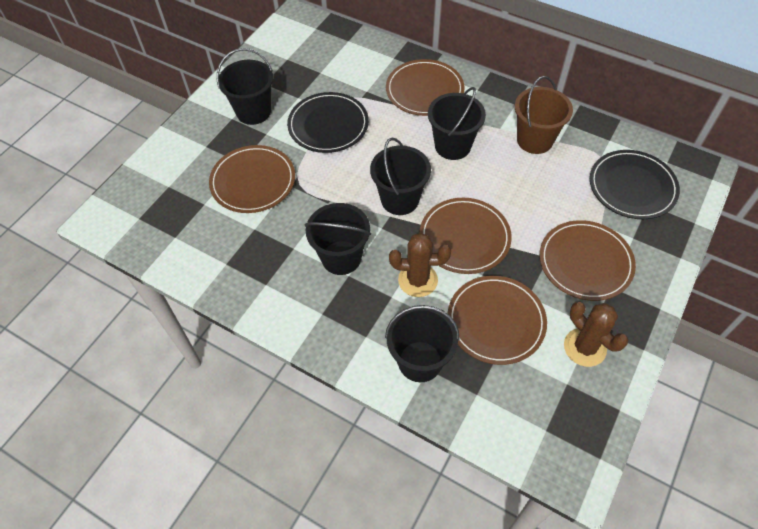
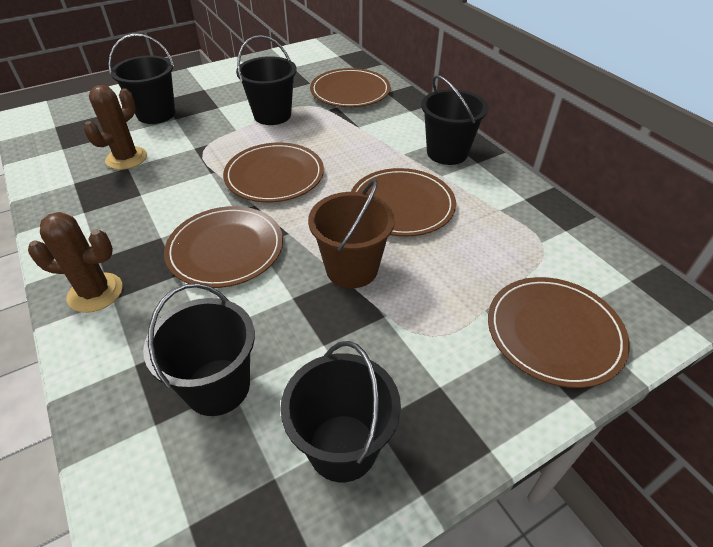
black plate: [287,92,369,153] [590,150,680,219] = 2 -> none = 0

